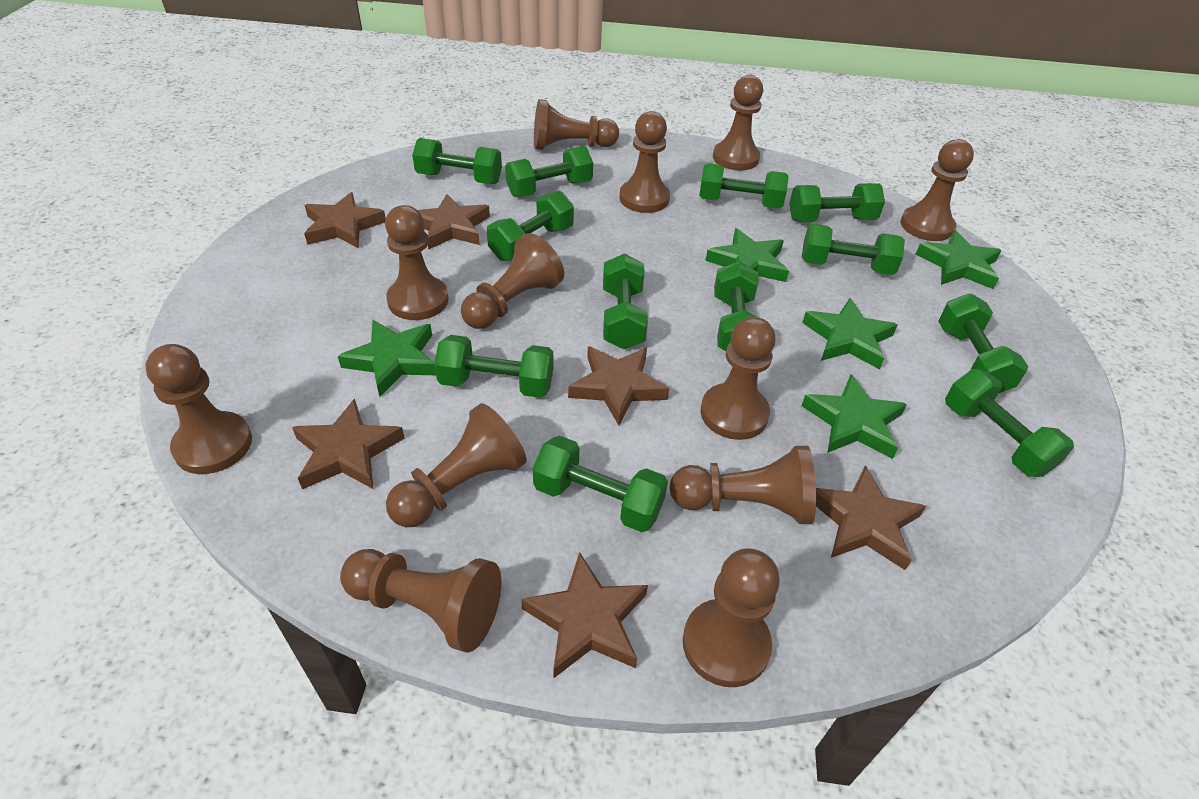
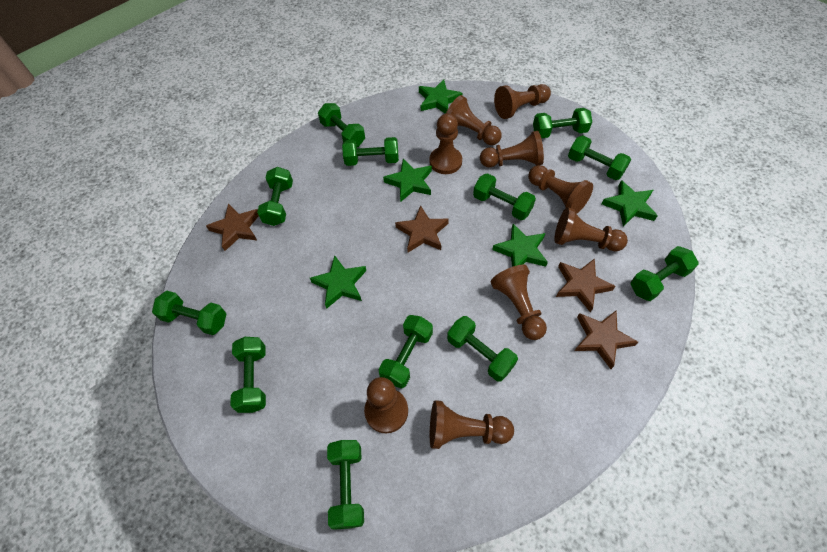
brown pawn: [145,344,252,474] [340,549,501,653] [385,205,449,320] [386,403,526,527] [461,233,564,329] [534,99,619,150] [619,111,670,213] [670,446,816,524] [683,548,780,687] [701,317,776,440] [713,75,763,171] [901,139,974,241] = 12 -> [364,377,408,433] [429,114,462,174] [430,400,514,449] [446,95,502,145] [480,131,544,168] [490,265,547,340] [494,84,551,119] [528,165,593,214] [554,207,628,251] = 9
brown star: [292,399,405,489] [304,192,386,248] [418,194,490,250] [521,552,648,678] [568,346,669,425] [816,465,926,570] = 6 -> [206,204,259,251] [395,205,449,252] [556,258,616,312] [574,311,638,369] = 4

